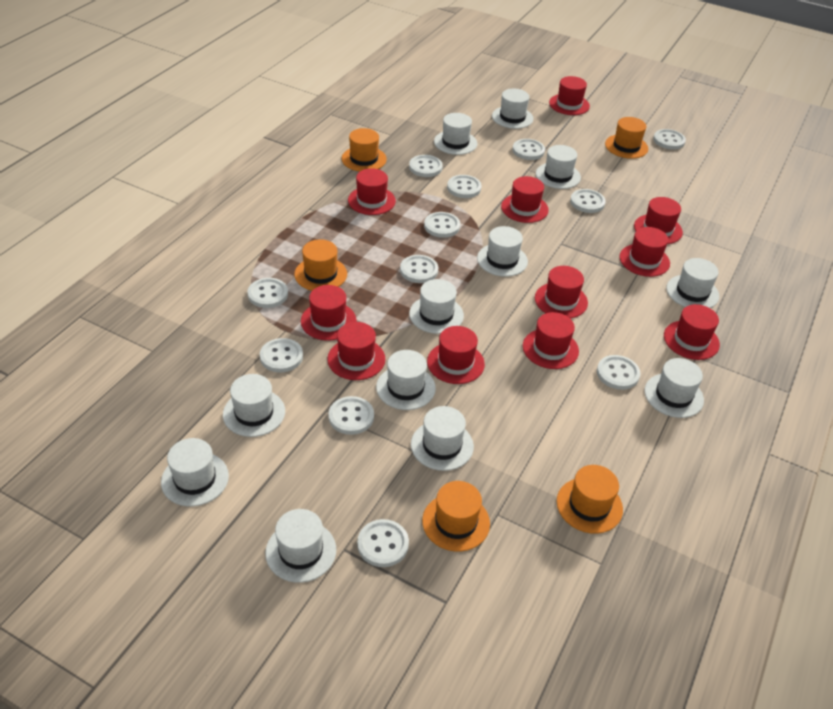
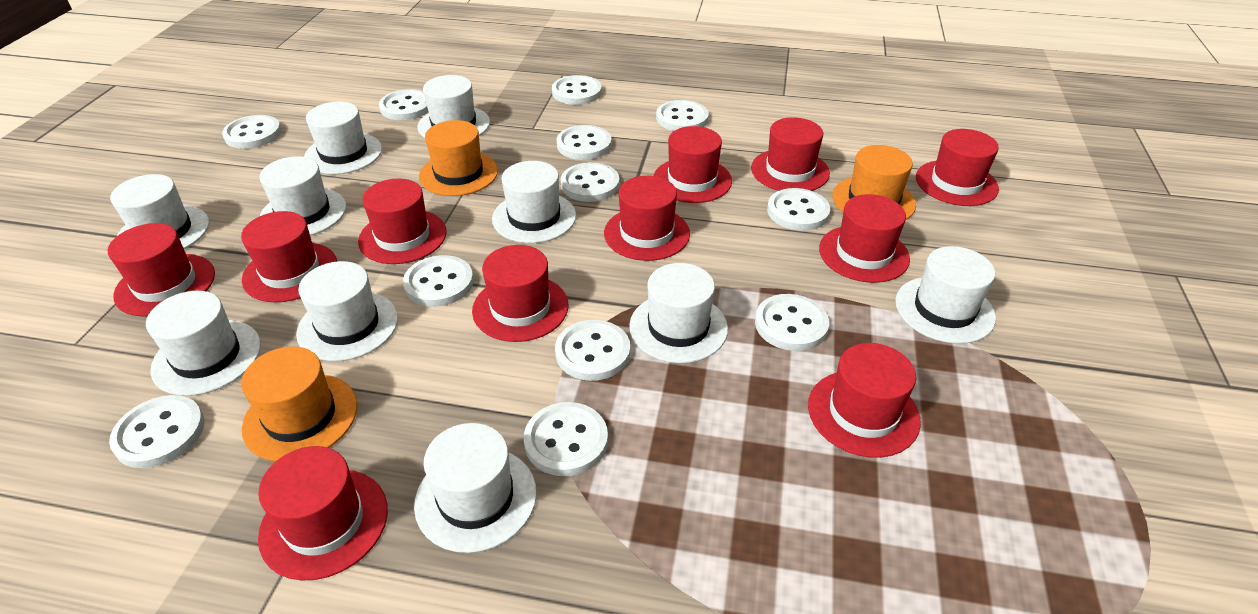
orange hat: [294,239,347,291] [342,128,387,172] [422,481,490,552] [557,465,623,534] [605,117,648,159] = 5 -> [241,347,357,461] [419,120,498,196] [832,145,916,220] = 3
white hat: [161,438,229,506] [223,374,285,437] [265,509,336,583] [376,350,436,410] [409,279,464,334] [411,406,474,471] [434,113,477,155] [477,226,528,277] [492,89,534,129] [536,145,581,189] [645,358,704,418] [666,258,719,308] = 12 -> [110,174,209,249] [146,291,261,396] [259,156,346,236] [296,261,398,361] [304,102,382,174] [414,423,537,553] [418,75,490,138] [492,161,576,243] [629,263,728,363] [895,246,996,344] = 10

